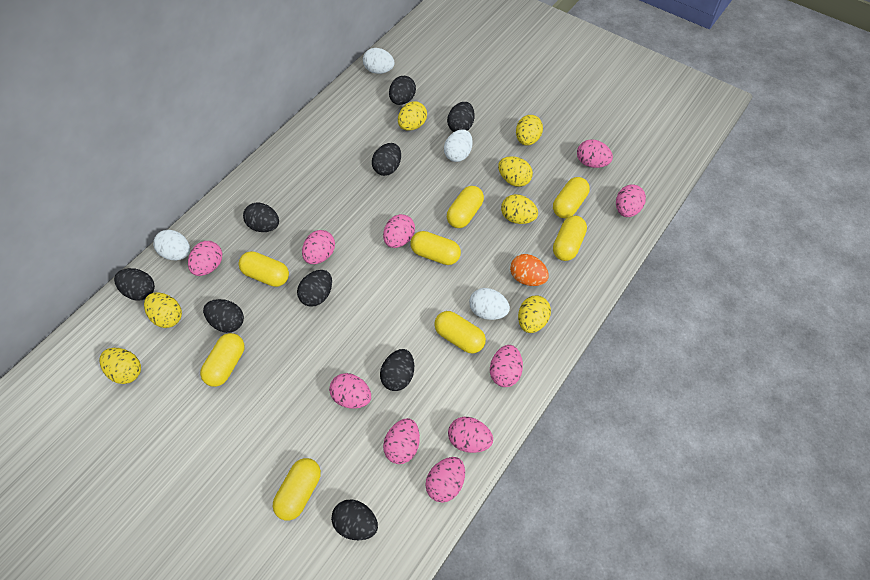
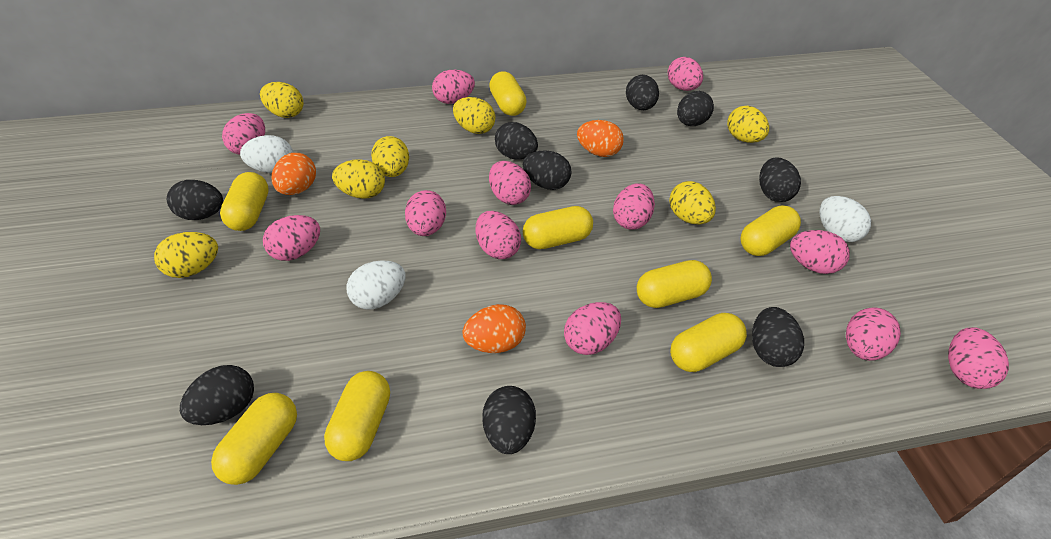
orange egg: [510,254,549,286] = 1 -> [272,153,316,195] [462,304,526,353] [577,120,624,157] = 3
pink egg: [188,241,222,276] [302,230,335,264] [329,373,371,409] [383,214,415,248] [383,418,420,464] [426,457,465,503] [448,417,493,453] [490,345,523,387] [577,139,613,168] [616,184,646,217] = 10 -> [222,113,265,154] [263,215,320,261] [405,190,446,236] [432,70,475,104] [475,211,521,259] [489,161,531,205] [564,302,621,355] [613,183,655,229] [668,57,703,91] [790,230,850,274] [846,307,901,361] [948,327,1009,389] = 12
white egg: [153,229,190,260] [363,48,394,74] [444,129,473,162] [469,288,510,320] = 4 -> [240,135,293,173] [347,260,406,309] [820,196,871,242] = 3

